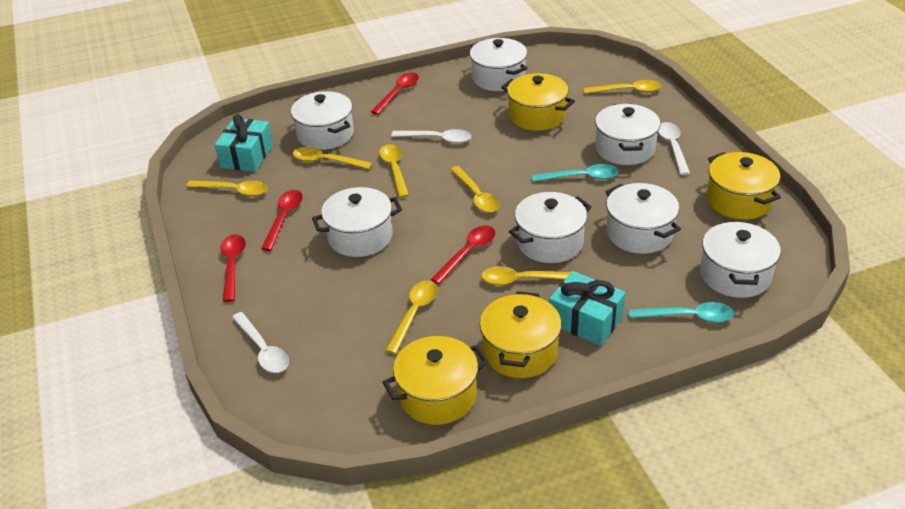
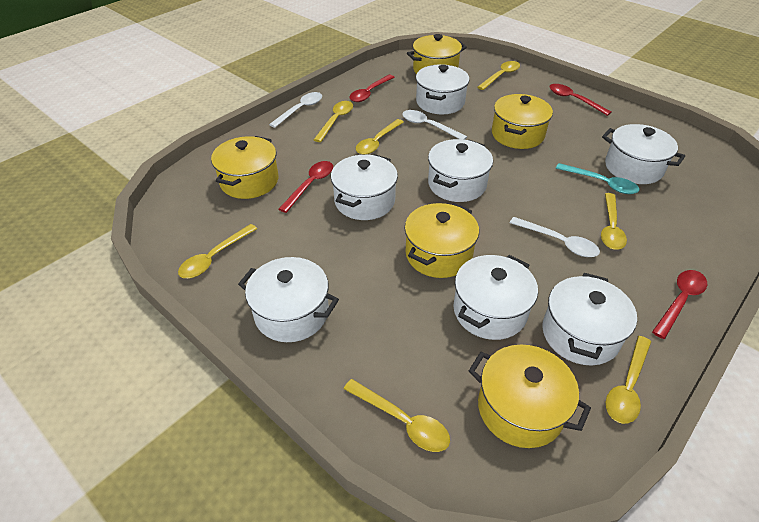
turquoise gift: [215,114,273,172] [549,271,625,346] = 2 -> none = 0
turquoise spoon: [532,164,619,182] [629,302,734,323] = 2 -> [556,163,639,194] = 1
yellow pot: [383,336,489,425] [480,291,562,378] [501,73,575,131] [707,152,781,220] = 4 -> [211,136,278,199] [404,203,479,278] [407,34,467,74] [469,345,591,448] [492,94,553,149] = 5

